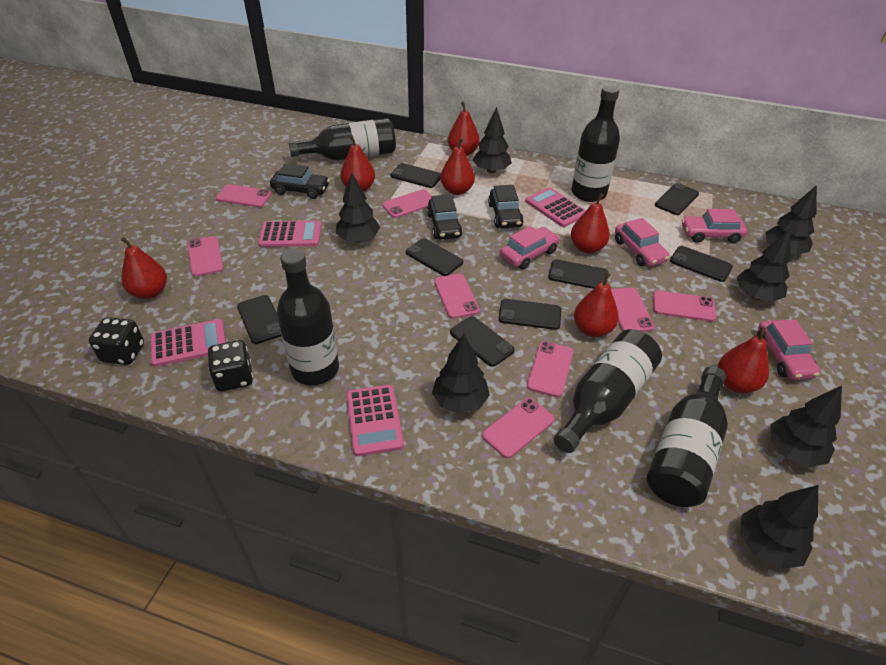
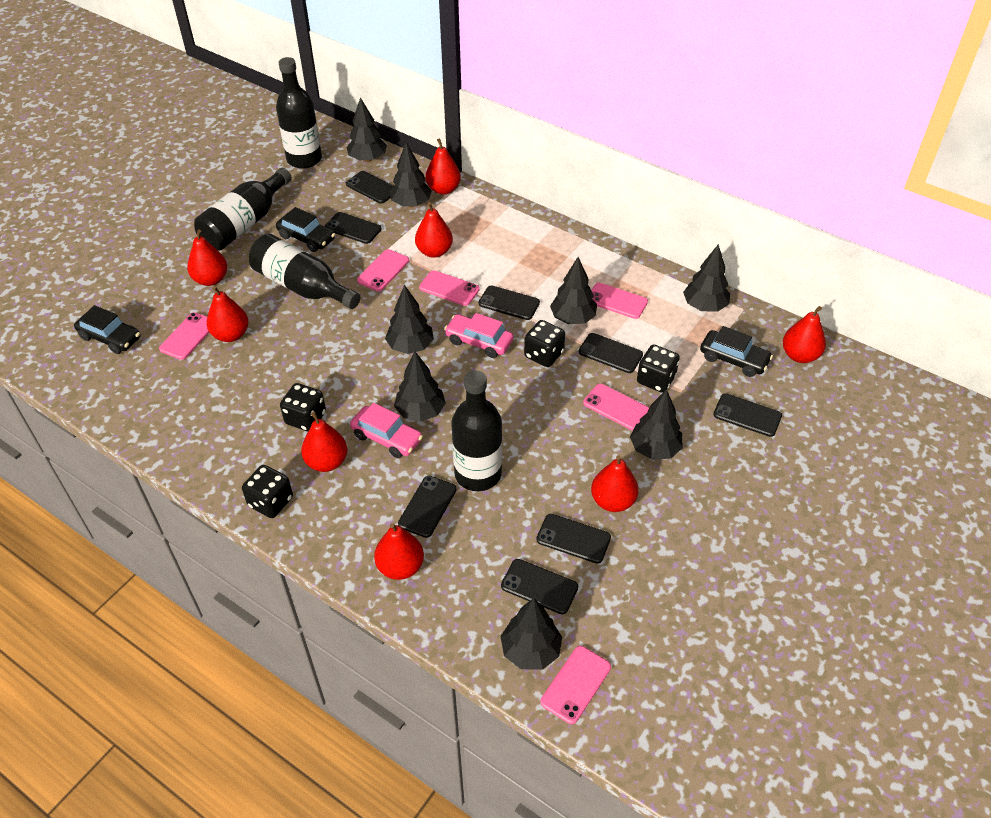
black bottle: [277,249,339,385] [289,118,396,160] [554,329,662,453] [572,85,620,202] [647,366,728,507] = 5 -> [194,168,292,250] [249,234,360,309] [276,57,322,169] [451,370,502,491] = 4
black dice: [89,317,144,365] [208,340,253,391] = 2 -> [242,465,293,518] [280,383,326,432] [524,320,565,367] [637,345,680,393] = 4
black tree: [336,173,380,243] [432,334,490,414] [473,107,512,173] [737,229,791,302] [740,485,818,569] [765,185,817,255] [770,386,842,467] = 7 -> [346,97,387,162] [385,285,434,354] [389,142,432,207] [394,352,446,422] [501,598,562,670] [550,257,597,324] [630,389,683,460] [683,244,730,312] = 8
pink calculator: [150,319,226,367] [258,220,322,247] [346,385,404,456] [525,187,586,227] = 4 -> none = 0
pink car: [500,226,560,269] [615,218,670,266] [682,209,747,243] [757,320,820,380] = 4 -> [350,403,423,458] [444,313,513,358] = 2
pink phone: [187,236,224,277] [216,184,272,207] [382,189,432,218] [434,274,480,319] [482,398,555,458] [527,341,573,397] [611,288,654,332] [653,291,716,321] = 8 -> [159,312,209,360] [357,249,409,291] [419,270,480,306] [541,646,611,724] [583,384,649,431] [591,283,648,319] = 6
red pear: [121,237,167,299] [340,135,375,192] [440,138,475,195] [448,102,480,156] [571,193,610,253] [574,273,619,337] [718,326,769,393] = 7 -> [187,229,227,286] [206,286,249,342] [301,412,347,472] [374,523,424,580] [415,202,453,258] [425,138,461,195] [591,455,639,512] [783,306,826,363] = 8

